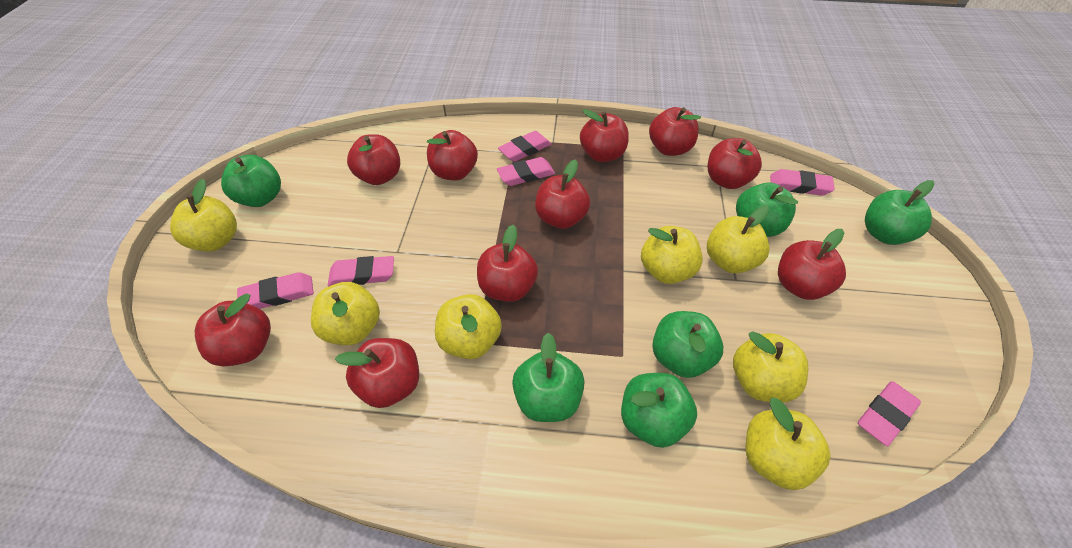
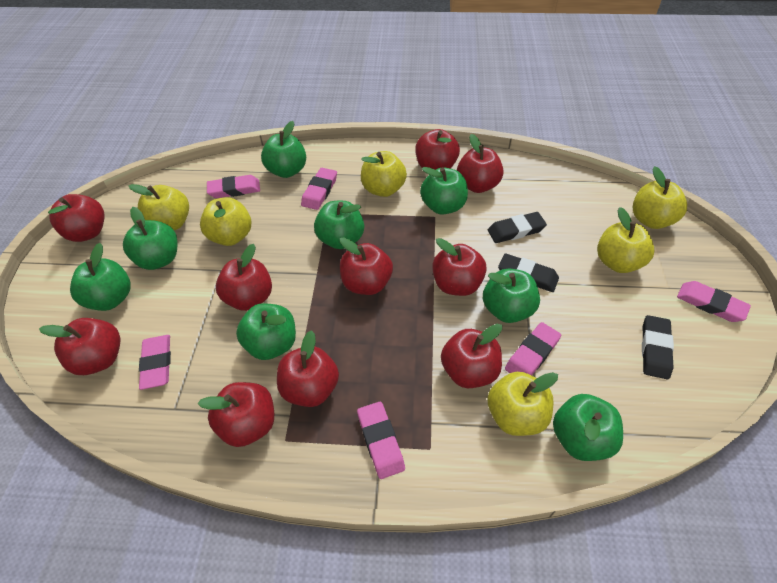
black eraser: none = 0 -> [488,212,547,243] [498,253,559,292] [642,315,674,379] = 3
green apple: [221,155,281,207] [512,333,585,422] [621,373,697,448] [652,311,723,378] [736,182,798,237] [865,180,935,245] = 6 -> [70,243,131,311] [123,207,178,270] [236,303,296,360] [261,121,306,178] [314,201,364,249] [420,167,468,215] [483,269,540,323] [553,394,623,461] = 8
yellow apple: [170,179,237,251] [311,282,380,345] [435,294,502,359] [641,226,703,284] [707,206,770,273] [733,331,808,402] [746,398,830,490] = 7 -> [128,184,189,230] [200,197,251,246] [361,151,407,197] [488,372,558,436] [597,207,654,273] [632,166,687,229] = 6

